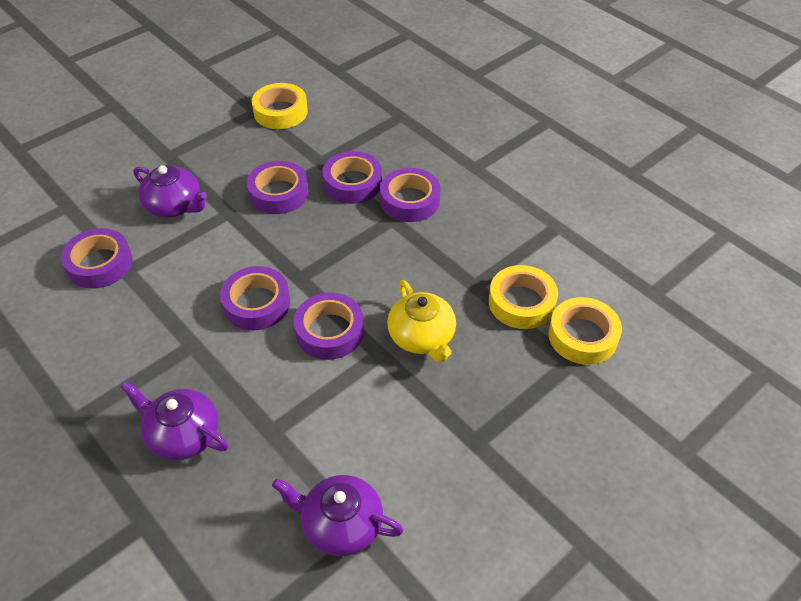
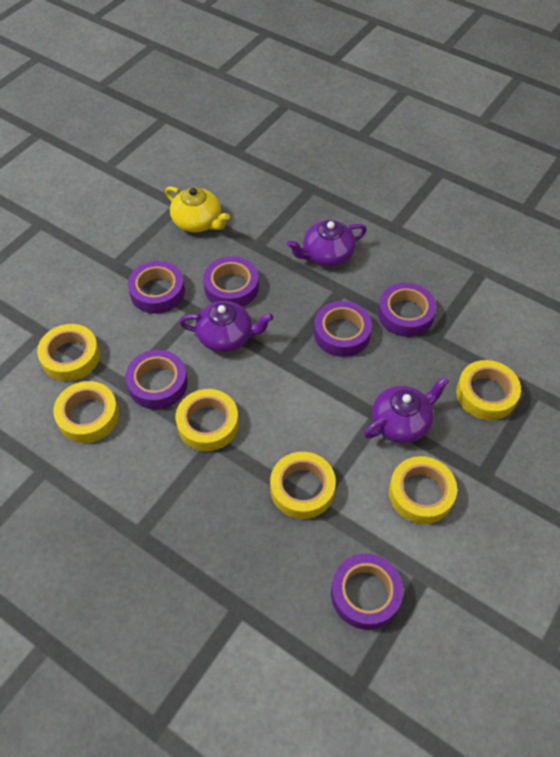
yellow tape: [252,83,308,129] [489,265,558,329] [548,297,622,365] = 3 -> [37,324,100,381] [53,381,119,443] [176,389,239,451] [270,452,336,519] [389,456,457,524] [456,360,521,420] = 6

